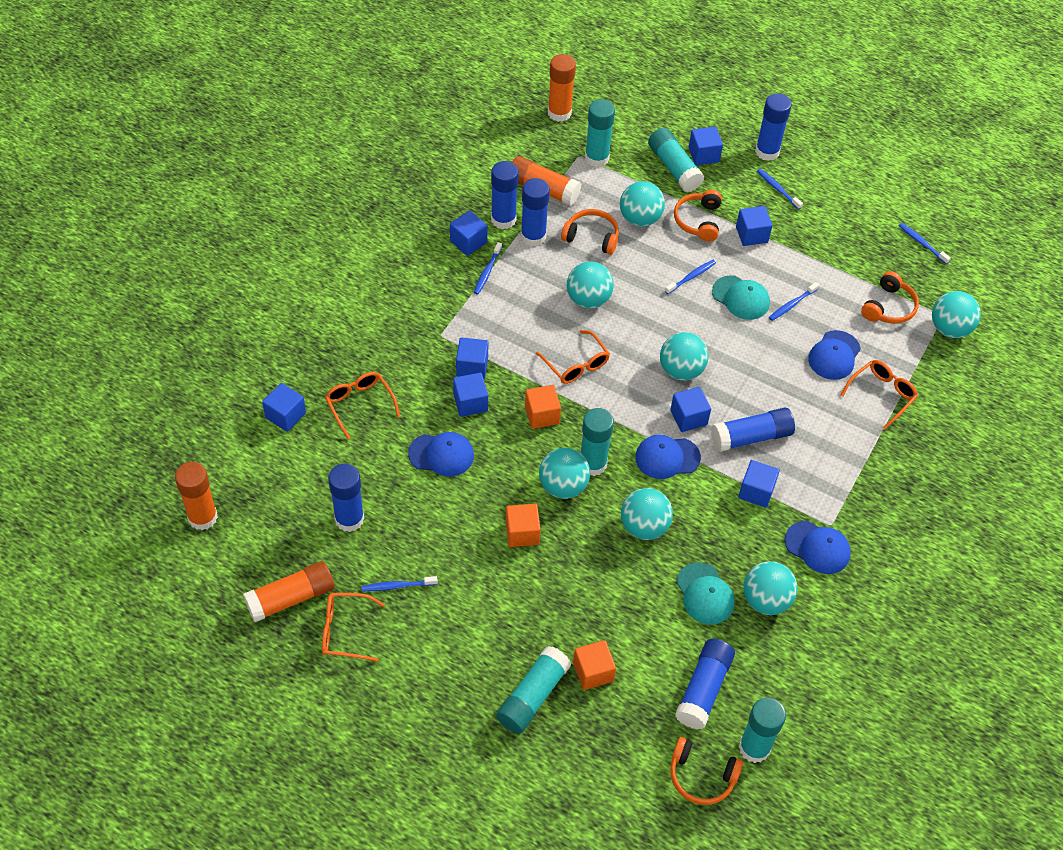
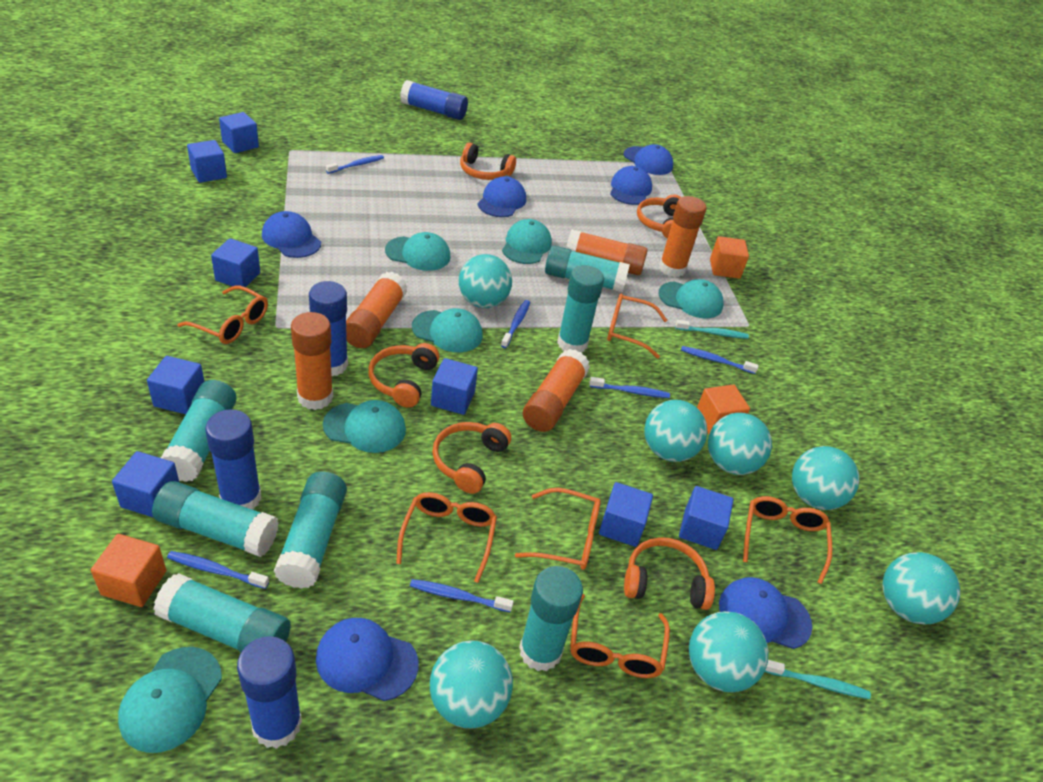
blue cap: [408,432,474,476] [635,435,701,479] [785,521,851,574] [808,330,861,380] = 4 -> [262,211,321,258] [316,618,418,701] [477,176,526,217] [610,166,652,205] [624,144,673,175] [719,577,812,649] = 6
blue glue stick: [328,464,364,532] [491,161,519,229] [521,178,550,247] [675,639,735,730] [711,408,795,452] [755,93,792,161] = 6 -> [205,409,261,510] [237,636,302,749] [309,281,348,376] [400,80,468,120] = 4
orange glasses: [322,593,385,662] [325,372,400,439] [536,330,610,384] [840,360,918,429] = 4 -> [177,286,268,344] [396,492,497,583] [515,488,601,570] [570,594,670,678] [607,293,667,359] [743,496,832,584] = 6
orange glue stick: [175,462,218,530] [243,561,335,622] [512,156,581,206] [548,54,576,122] = 4 -> [291,312,333,410] [346,272,408,348] [523,349,590,432] [566,229,648,275] [659,196,706,277] = 5
orange headphones: [561,209,619,255] [670,737,743,805] [674,190,722,242] [861,271,919,324] = 4 -> [368,343,440,408] [433,422,511,494] [460,143,516,180] [624,537,715,610] [637,194,681,239] = 5
turquoise cap: [676,563,735,625] [712,275,770,320] = 2 -> [118,647,222,753] [323,400,406,453] [385,232,451,271] [412,308,483,352] [502,219,552,264] [658,279,724,319] = 6
turquoise glue stick: [496,646,571,734] [581,408,614,476] [585,99,615,167] [648,128,704,192] [739,698,786,763] = 5 -> [152,481,279,557] [153,573,291,652] [161,380,237,482] [273,472,347,589] [519,566,583,671] [545,245,630,293] [557,265,604,352] = 7
turquoise toothbrush: none = 0 -> [675,320,749,339] [765,660,871,699] = 2

